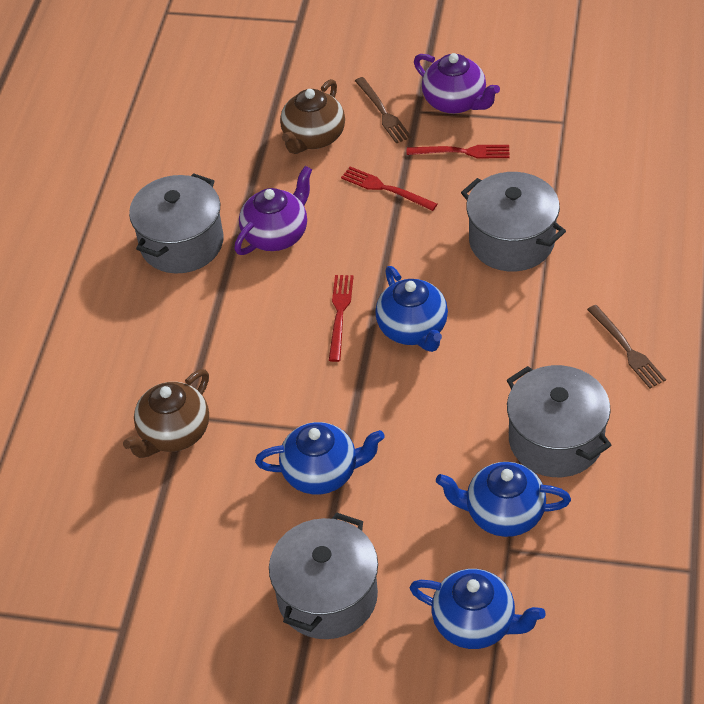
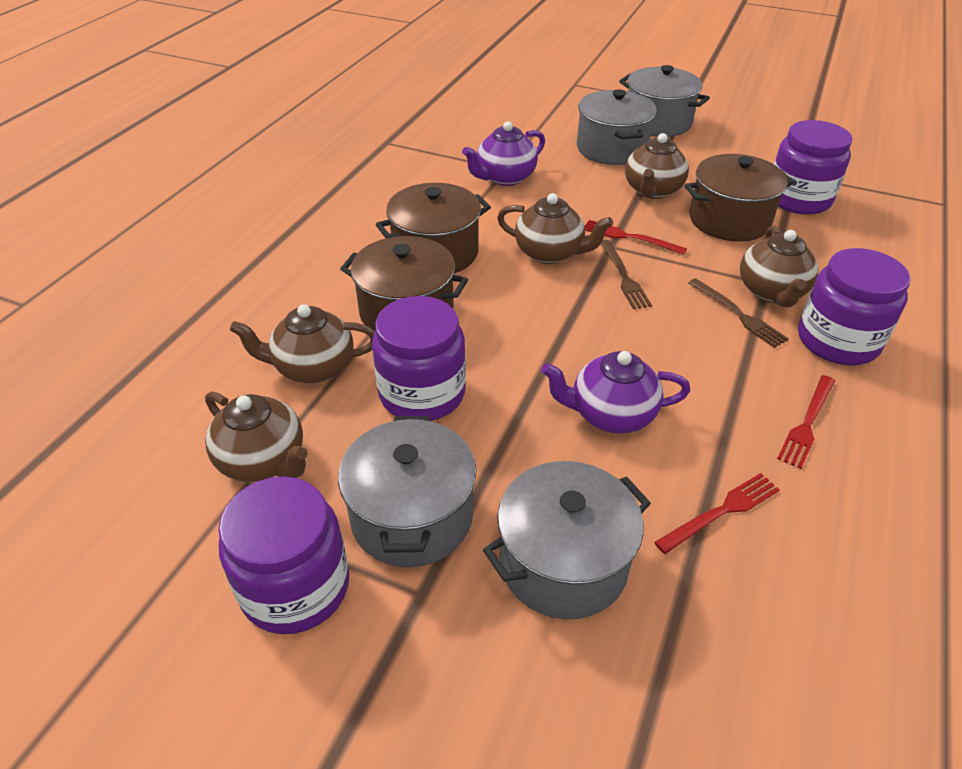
blue teapot: [255,422,385,495] [375,266,448,352] [410,569,545,649] [436,462,571,537] = 4 -> none = 0
brown pot: none = 0 -> [340,236,468,330] [376,183,491,274] [684,154,794,241] = 3
brown teapot: [123,369,209,458] [280,79,345,154] = 2 -> [205,392,308,482] [230,304,375,383] [497,193,613,264] [625,133,689,199] [740,226,819,307] = 5
purple jar: none = 0 -> [218,476,349,634] [372,296,466,421] [774,120,852,215] [798,248,911,365] = 4

